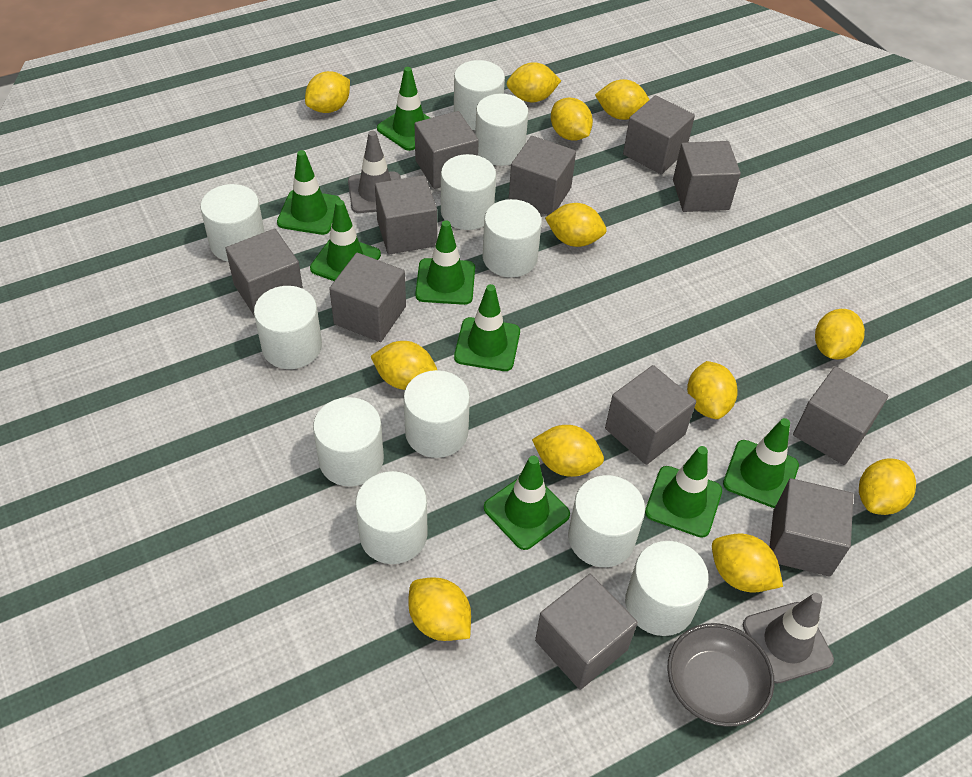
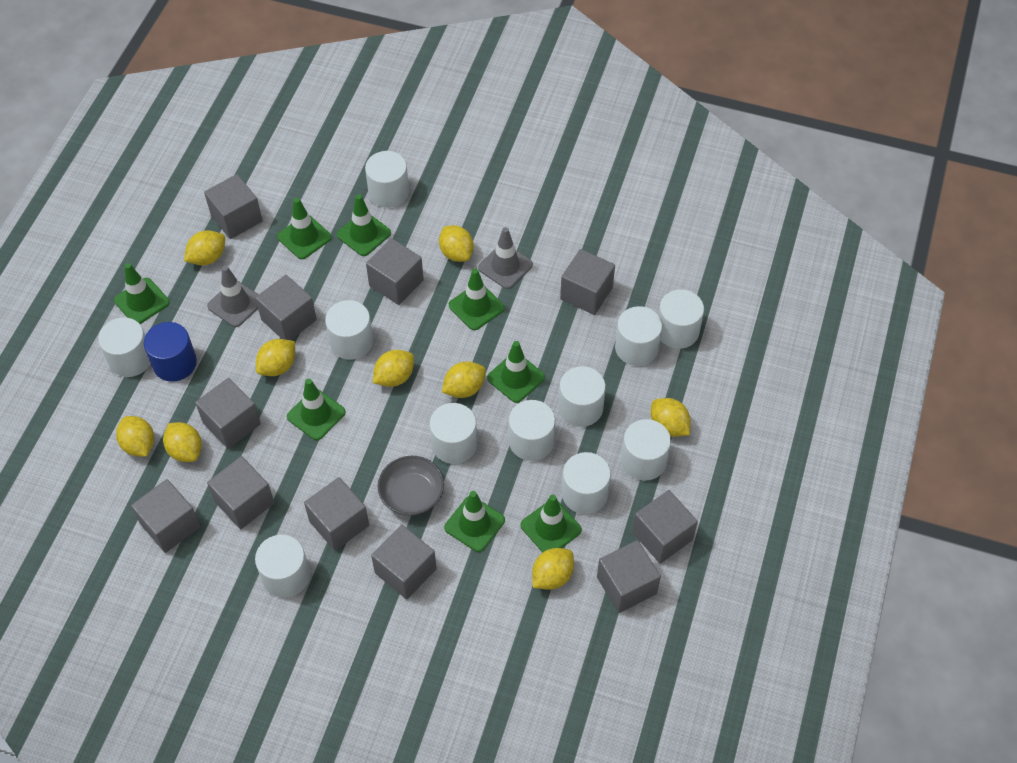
blue cylinder: none = 0 -> [144,322,197,382] = 1
yellow lemon: [305,71,350,113] [371,341,437,390] [408,577,471,641] [507,62,561,102] [532,425,604,477] [545,203,606,247] [551,98,593,141] [595,79,649,120] [687,361,738,419] [712,533,783,593] [815,309,865,359] [859,458,916,515] = 12 -> [116,416,154,457] [163,422,202,462] [184,230,225,266] [256,339,295,376] [373,350,414,387] [439,225,474,262] [442,361,486,398] [532,548,574,590] [651,398,691,437] = 9

